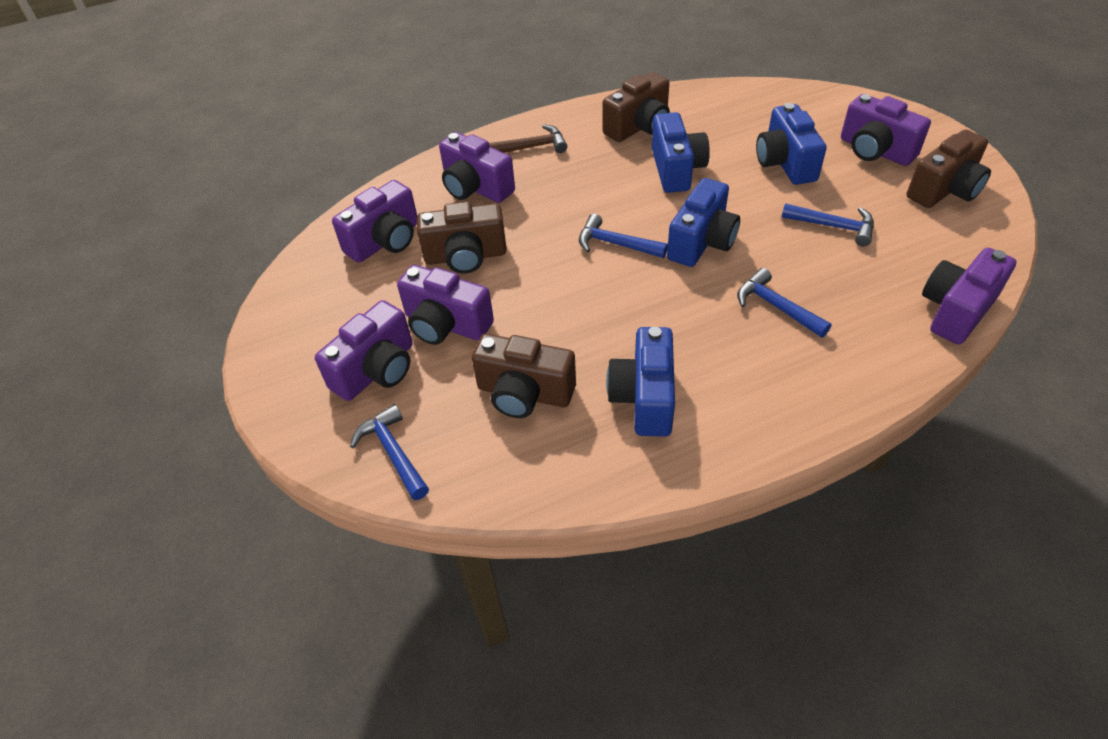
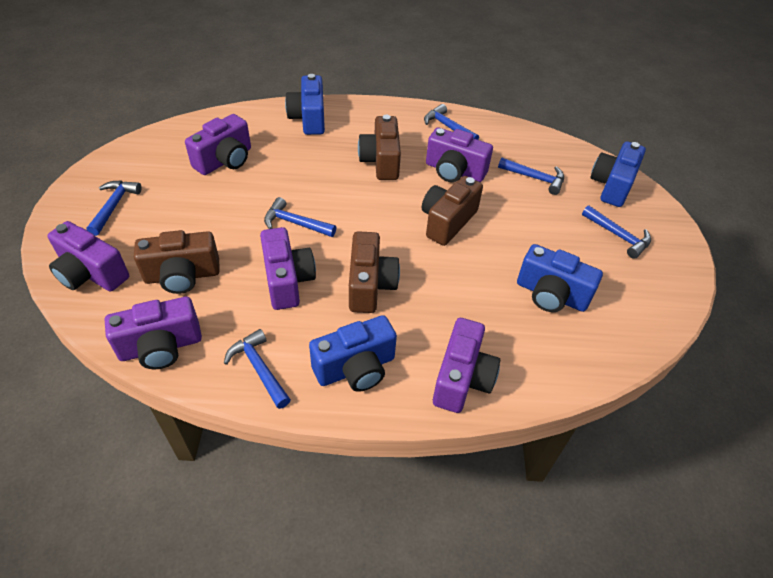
blue hammer: [350,404,429,500] [579,214,668,258] [737,268,832,338] [782,203,874,246] = 4 -> [86,181,142,236] [224,329,291,409] [264,197,336,237] [424,104,479,140] [498,158,564,195] [582,205,651,259] = 6
brown hammer: [489,124,567,153] = 1 -> none = 0

